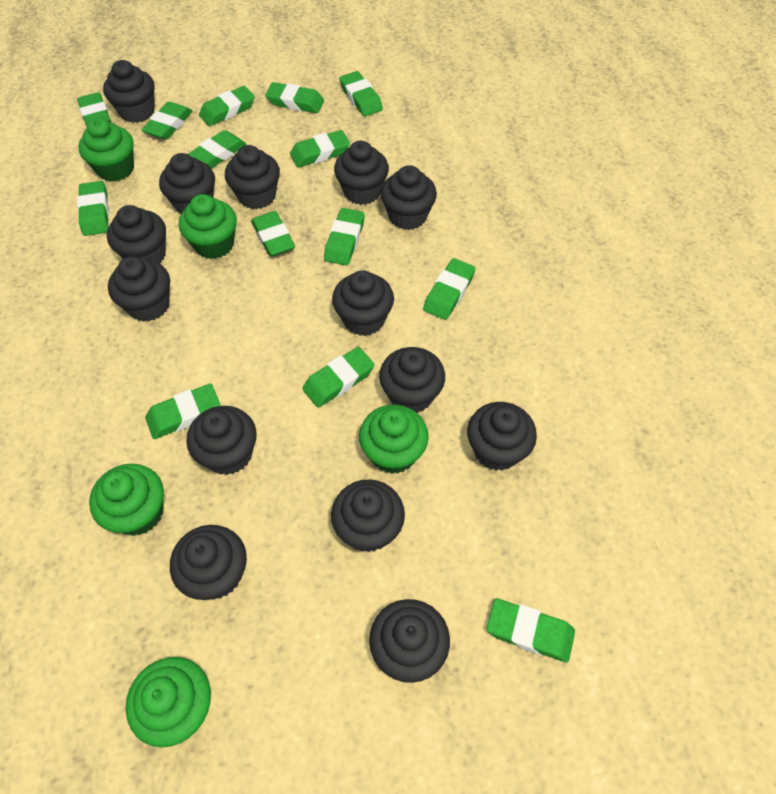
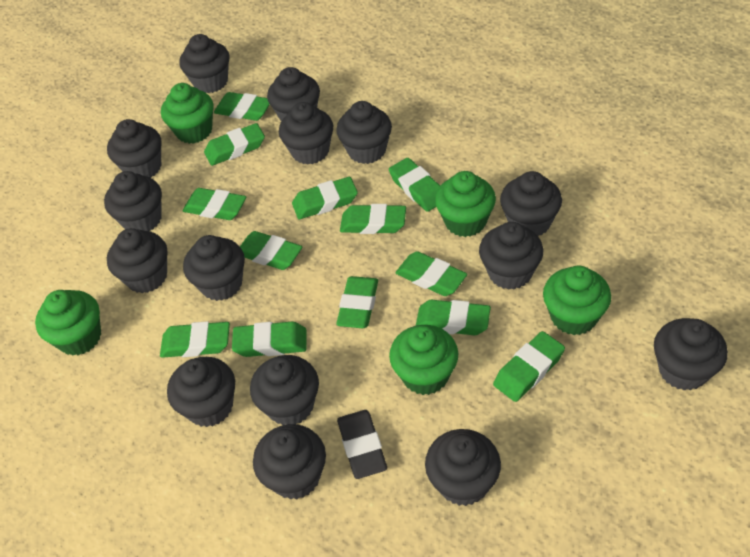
black cupcake: [103,60,154,123] [107,205,166,263] [108,256,170,322] [159,153,215,214] [170,525,247,600] [186,406,257,475] [225,145,280,209] [331,479,405,552] [332,270,394,336] [334,141,389,205] [369,599,450,683] [379,347,445,413] [381,165,437,230] [467,402,537,471] = 14 -> [104,171,162,231] [107,119,162,178] [107,228,167,293] [167,357,235,427] [179,34,229,93] [183,235,245,301] [250,355,319,425] [253,424,326,500] [267,67,320,121] [279,102,333,165] [336,101,392,164] [425,429,501,506] [479,222,543,290] [500,171,562,236] [654,318,728,390] = 15
black eraser: none = 0 -> [337,410,387,479] = 1
green eraser: [77,92,111,126] [77,181,109,236] [142,102,192,140] [145,383,220,439] [188,130,246,169] [199,86,255,126] [251,211,295,256] [265,82,324,113] [290,130,350,168] [303,347,375,408] [324,208,365,265] [339,71,383,117] [423,258,476,320] [487,598,575,663] = 14 -> [160,321,230,358] [183,188,246,220] [204,123,265,166] [214,92,270,121] [232,322,307,357] [240,231,302,270] [292,177,358,219] [336,276,378,328] [340,204,406,234] [389,158,440,212] [395,251,467,296] [416,300,491,335] [493,331,565,402] = 13

